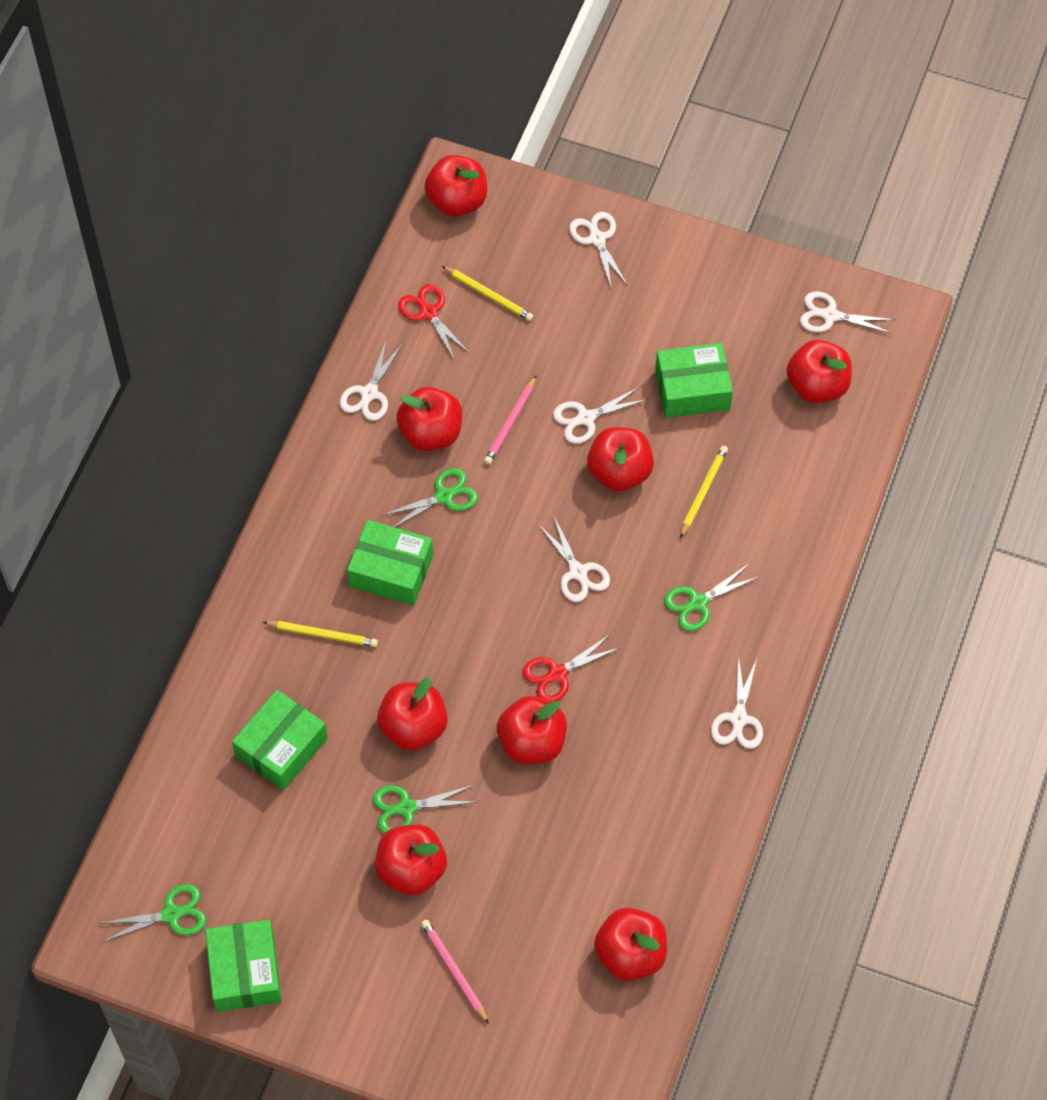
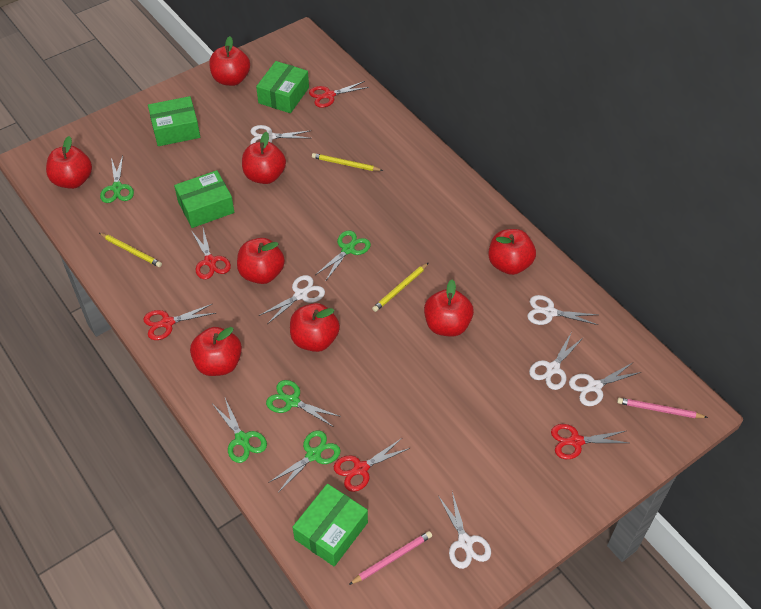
green scissors: [101,884,207,942] [373,785,476,833] [381,468,478,527] [664,564,759,631] = 4 -> [100,155,134,203] [213,398,267,463] [266,380,341,427] [268,430,341,493] [315,230,371,282] = 5
red scissors: [398,284,470,360] [523,634,621,703] = 2 -> [143,304,216,340] [192,228,231,279] [309,81,369,108] [334,438,410,492] [551,424,629,459] = 5

